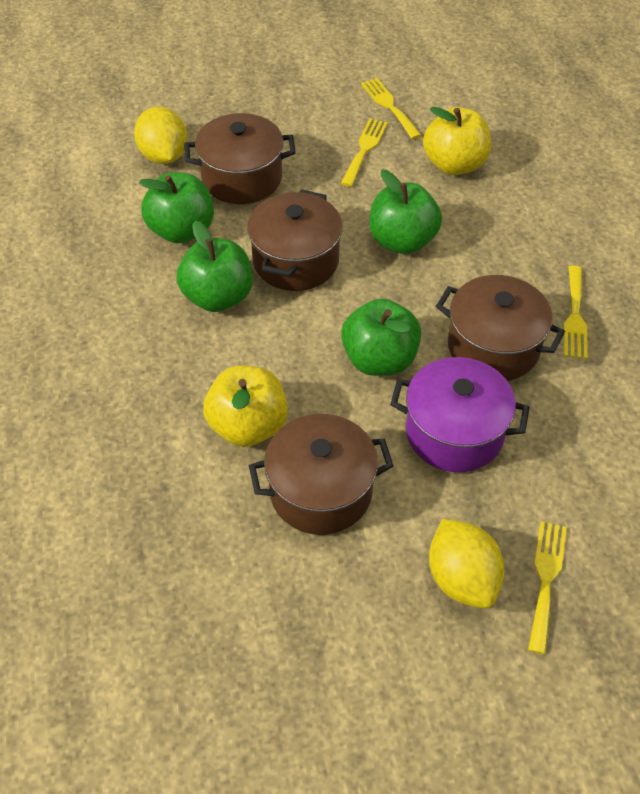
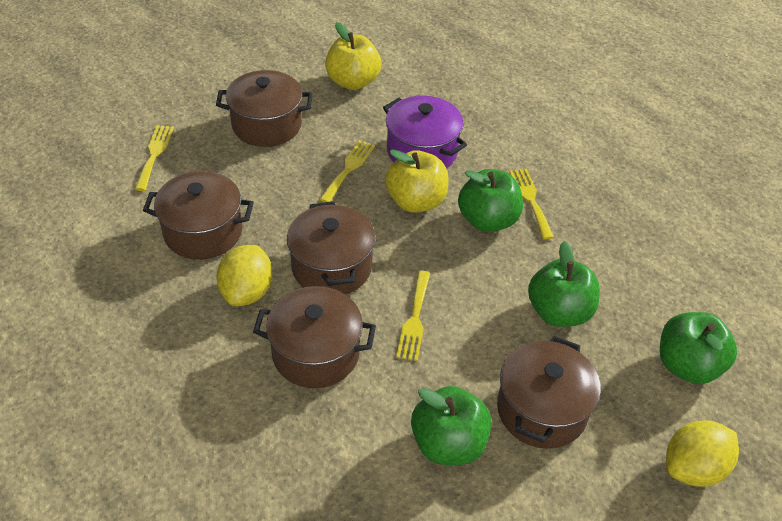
brown pot: [184,113,296,204] [247,189,343,291] [249,414,393,535] [436,275,565,381] = 4 -> [143,171,254,260] [216,70,313,147] [253,286,376,388] [287,201,375,295] [497,336,601,449] = 5

